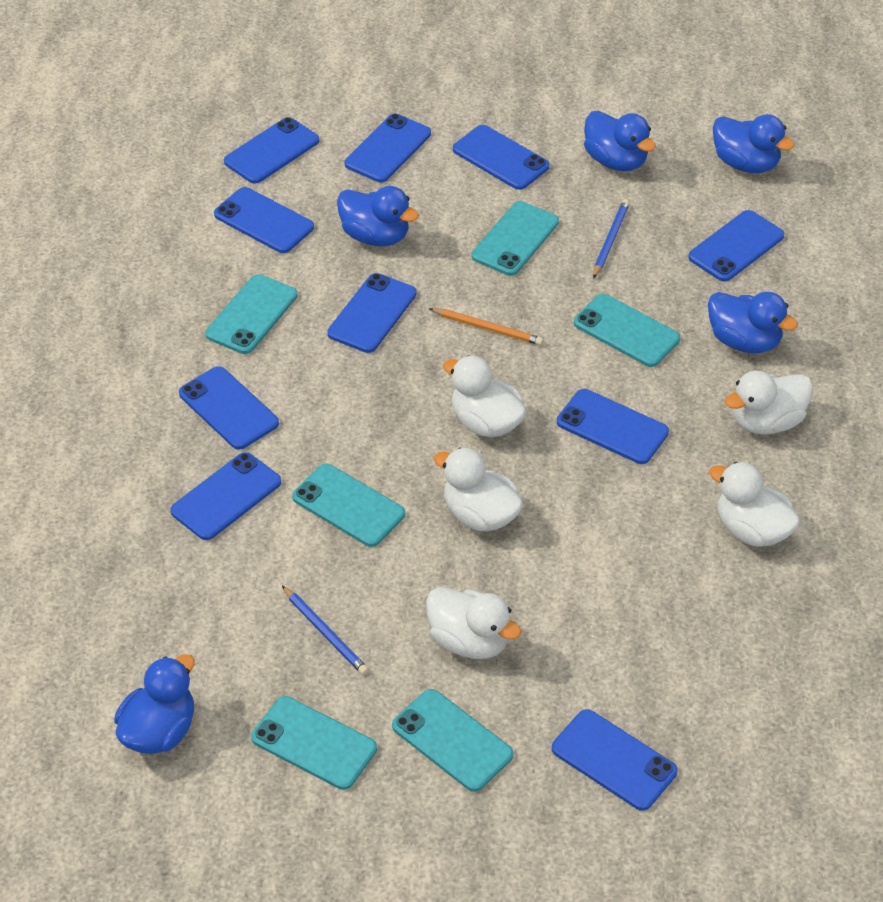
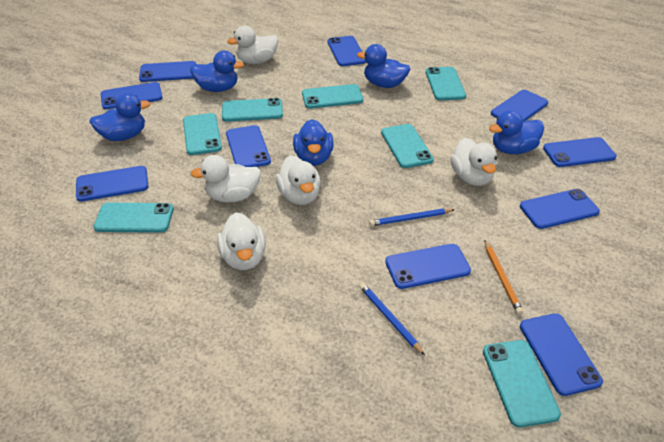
turquoise phone: [205,274,297,354] [251,696,377,790] [292,464,405,547] [392,689,514,792] [472,201,559,276] [574,294,680,367] = 6 -> [94,203,174,233] [183,113,222,155] [222,98,283,122] [302,84,363,109] [381,124,434,168] [426,67,466,101] [483,340,561,427] = 7

